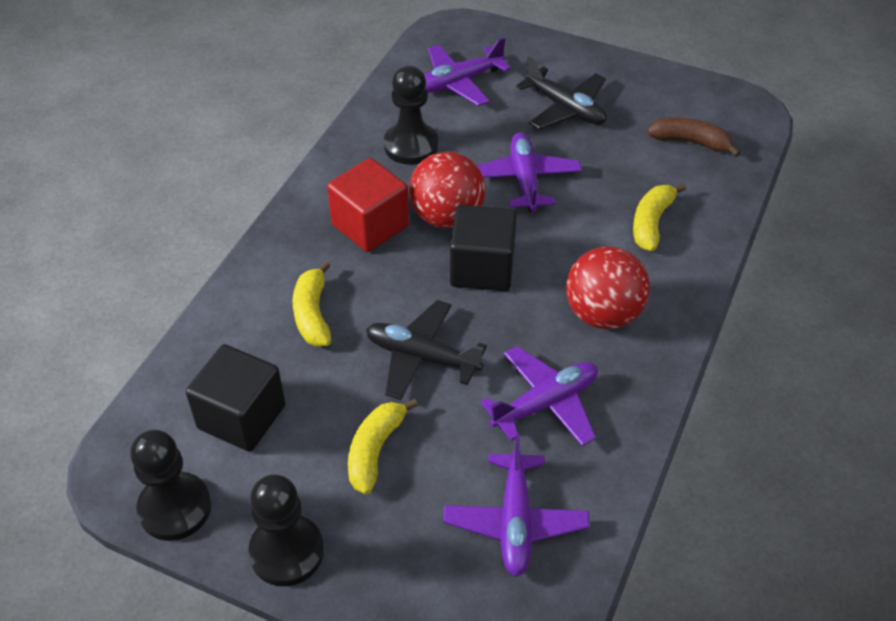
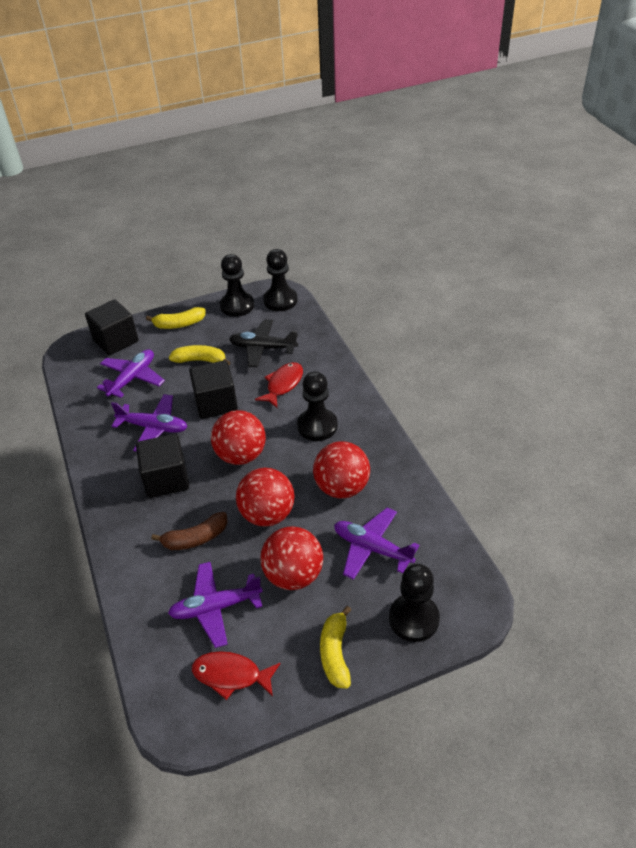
black cube: [186,344,285,452] [450,205,517,291] = 2 -> [85,300,139,356] [136,434,189,498] [189,361,238,419] = 3
black pawn: [130,430,212,541] [248,474,324,586] [384,66,439,165] = 3 -> [220,254,254,317] [263,249,298,311] [297,372,338,441] [389,564,440,642] = 4
black plane: [366,300,487,400] [516,56,607,129] = 2 -> [229,319,298,367] = 1
red ball: [409,151,485,229] [566,246,650,329] = 2 -> [211,410,266,465] [236,468,294,527] [260,526,323,590] [313,441,370,499] = 4
red cube: [327,158,409,252] = 1 -> none = 0
red fish: none = 0 -> [192,651,281,700] [255,362,303,407] = 2

